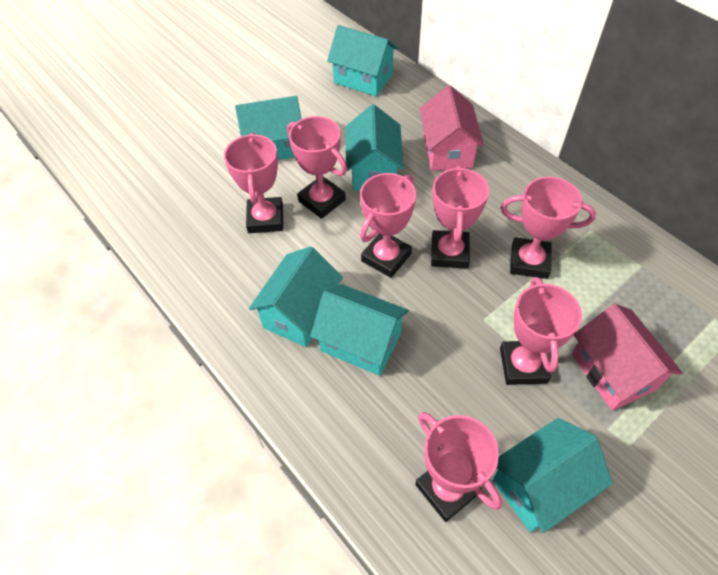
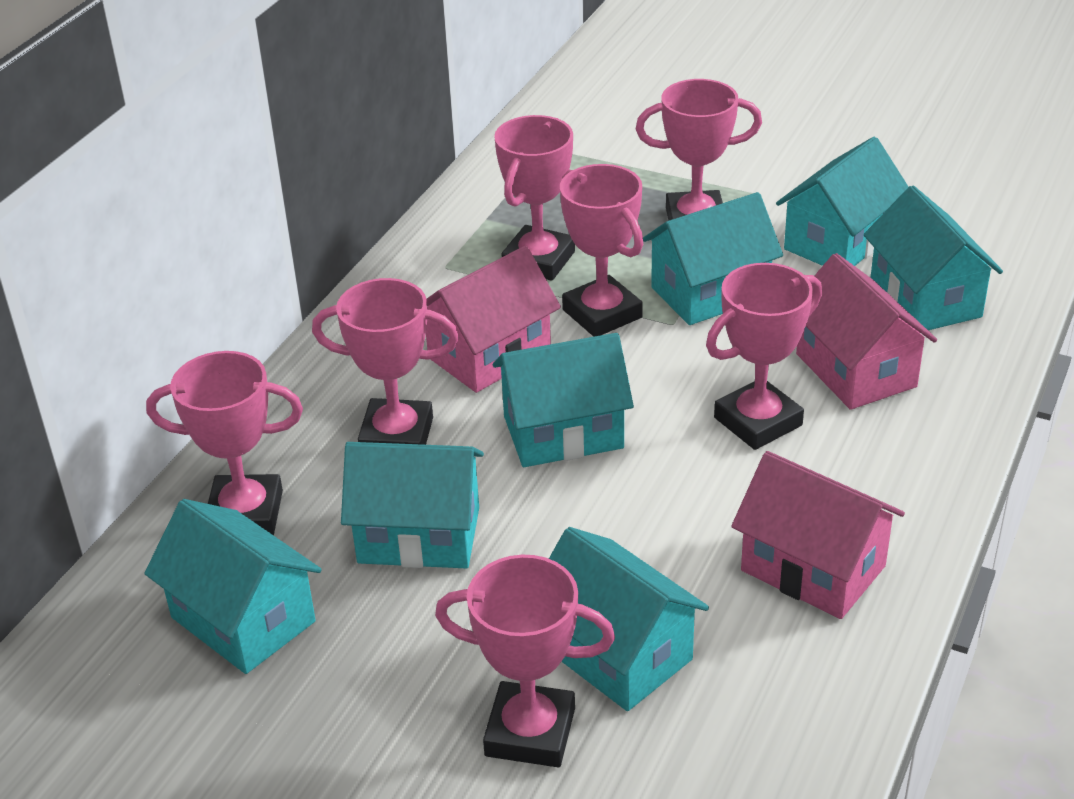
pink house: [420,85,484,171] [571,304,683,411] = 2 -> [426,246,561,393] [731,451,905,619] [796,253,937,410] = 3
turquoise house: [235,96,301,160] [249,246,343,347] [310,284,409,376] [327,25,398,96] [346,104,404,191] [492,418,613,533] = 6 -> [144,499,322,674] [341,442,484,568] [493,333,634,467] [549,527,709,711] [643,192,783,325] [776,137,908,266] [864,186,1003,330] = 7

